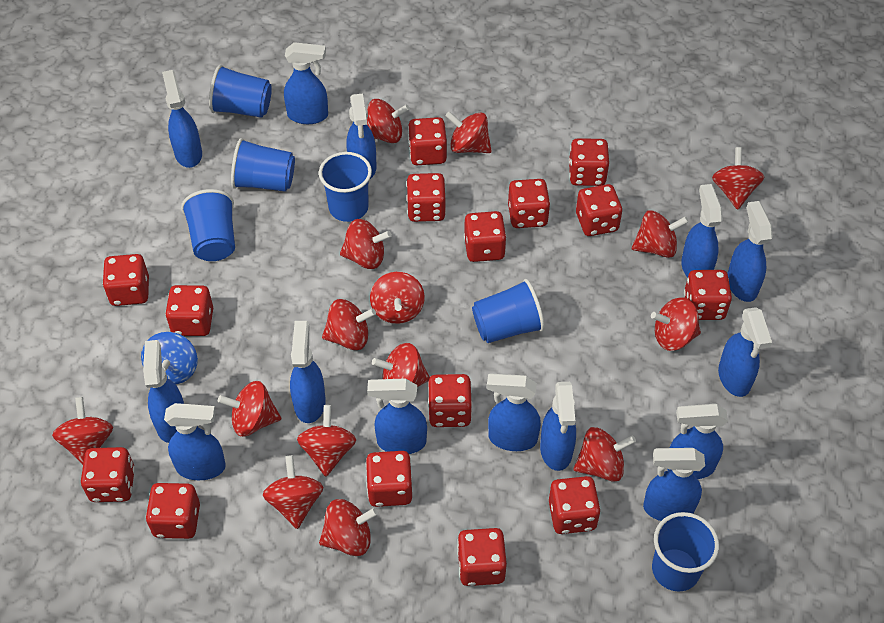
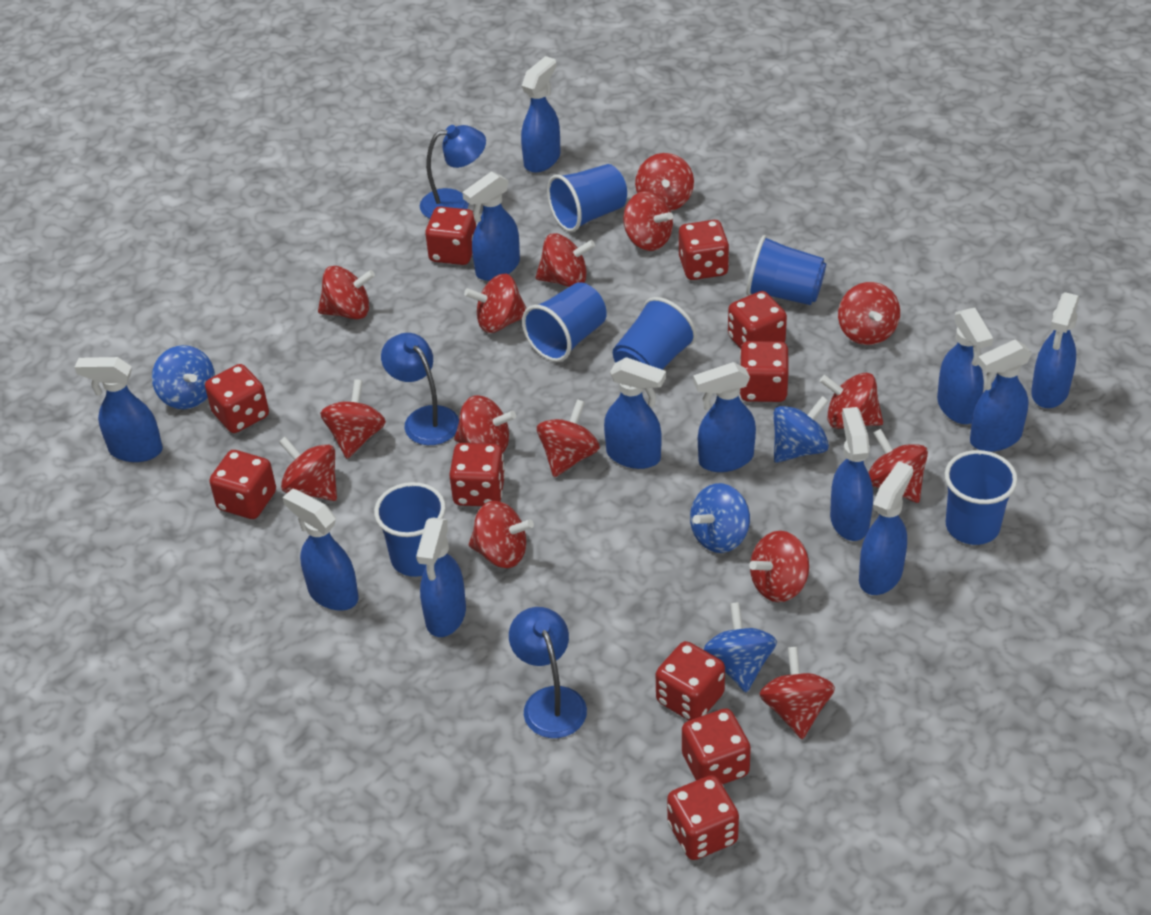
blue lamp: none = 0 -> [381,333,459,445] [420,125,486,219] [509,607,587,738] = 3
blue spinning top: [141,332,198,384] = 1 -> [152,345,215,409] [690,483,750,553] [704,602,777,693] [773,396,829,463] = 4
blue spray bottle: [143,340,184,443] [162,70,202,168] [164,403,226,480] [284,42,328,124] [290,321,326,423] [346,93,377,179] [367,378,427,454] [487,374,541,451] [540,382,576,471] [643,448,705,521] [667,404,728,479] [681,184,723,277] [718,307,772,397] [727,201,773,302] = 14 -> [75,357,163,462] [282,489,359,611] [416,518,466,637] [462,171,520,281] [521,56,561,173] [604,357,666,469] [693,362,756,472] [830,407,873,541] [859,461,913,595] [937,308,993,424] [970,339,1032,452] [1031,292,1079,408] = 12
red dice: [81,447,135,502] [102,254,149,306] [146,483,200,539] [165,285,213,336] [366,451,412,507] [406,173,446,222] [408,117,447,165] [428,374,472,427] [457,528,507,586] [464,211,507,262] [508,179,550,228] [549,476,601,534] [569,138,609,186] [576,184,622,236] [684,270,732,320] = 15 -> [205,364,269,433] [209,450,276,519] [425,206,476,265] [449,443,505,506] [656,641,725,720] [667,775,739,860] [679,220,729,280] [682,708,751,784] [728,291,787,349] [740,341,789,402] = 10

